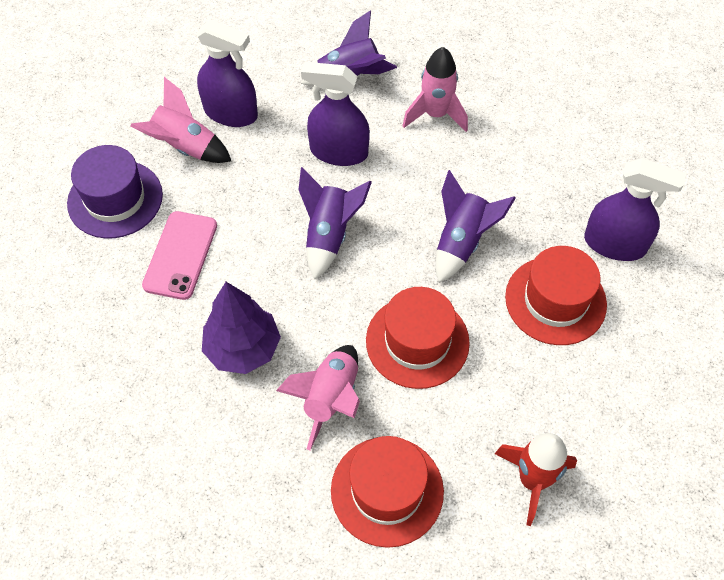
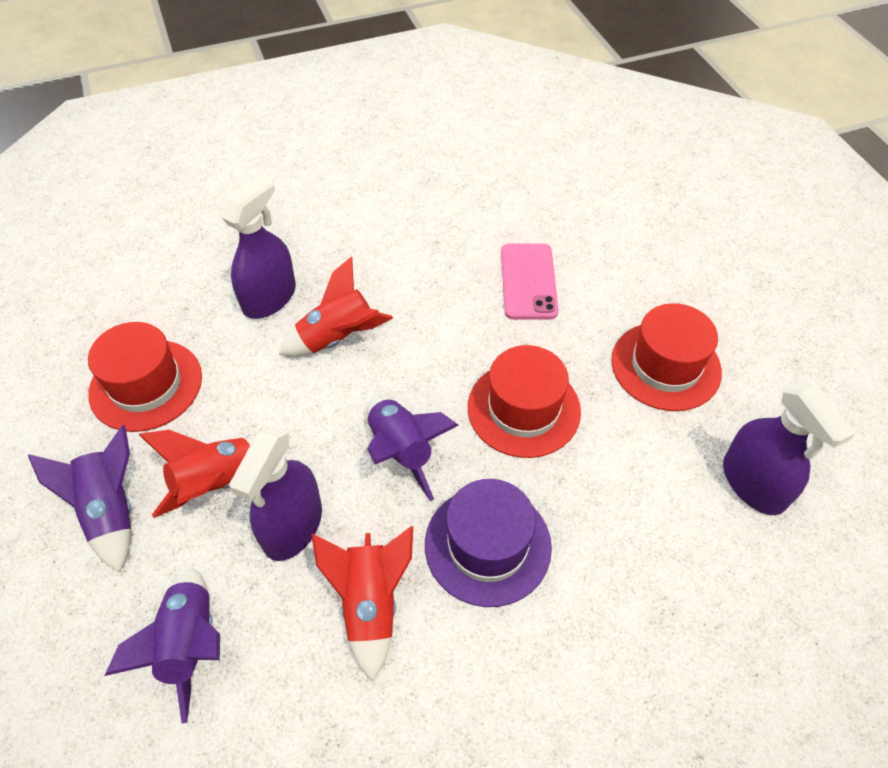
pink rocket: [130,77,231,163] [276,345,360,450] [402,47,468,132] = 3 -> none = 0
purple tree: [202,282,281,374] = 1 -> none = 0
red rocket: [495,433,577,526] = 1 -> [139,430,254,518] [279,257,393,357] [311,526,413,681] = 3

